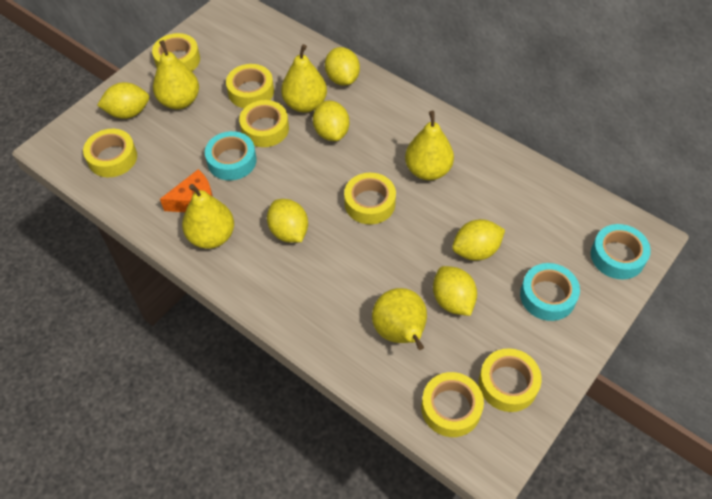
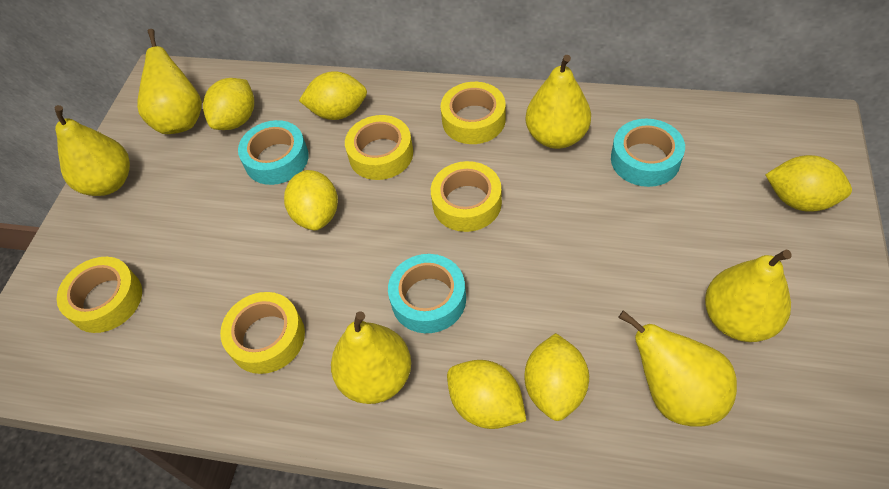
orange cheese: [160,169,213,212] = 1 -> none = 0
yellow pear: [153,40,199,110] [182,184,234,249] [281,44,327,113] [372,288,427,350] [405,111,454,180] = 5 -> [54,105,130,196] [137,29,202,134] [331,311,411,404] [525,55,591,149] [618,310,737,427] [705,250,792,342] = 6
yellow tape: [83,129,137,177] [152,33,200,71] [226,64,274,108] [239,100,289,147] [344,173,396,224] [421,372,484,437] [479,348,542,412] = 7 -> [57,257,142,333] [220,292,305,374] [345,115,413,180] [431,161,502,232] [440,82,506,144] = 5

